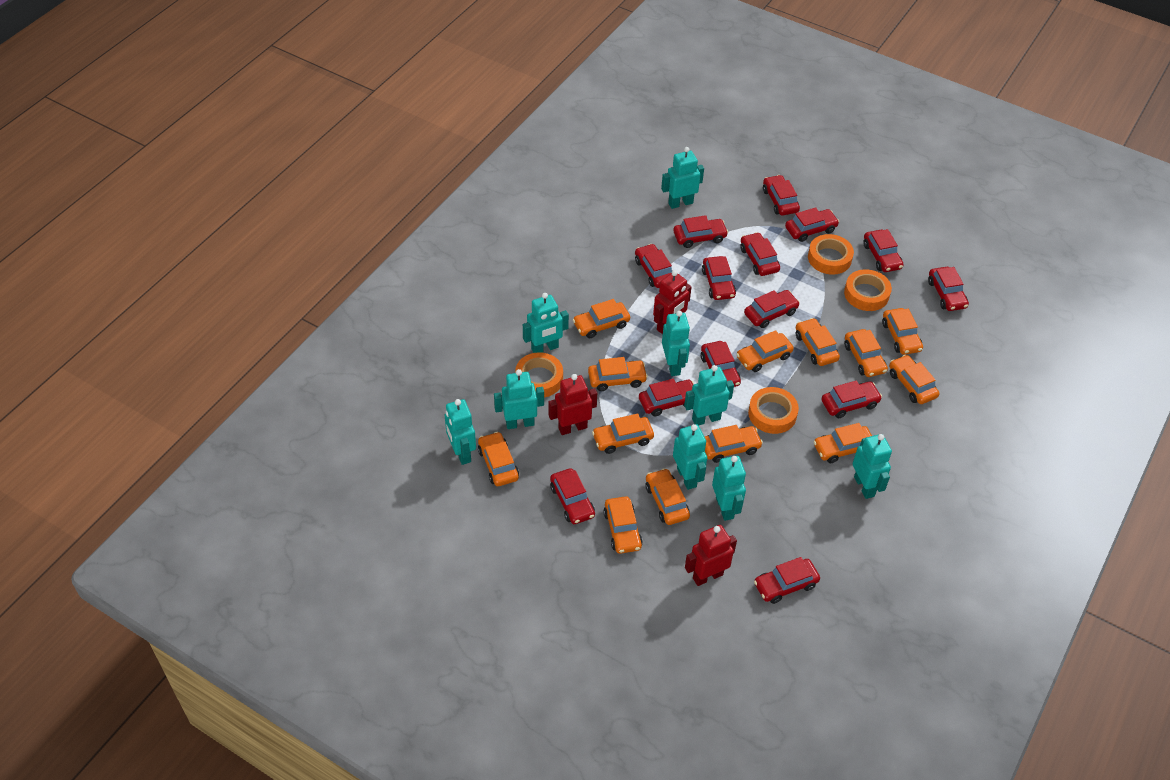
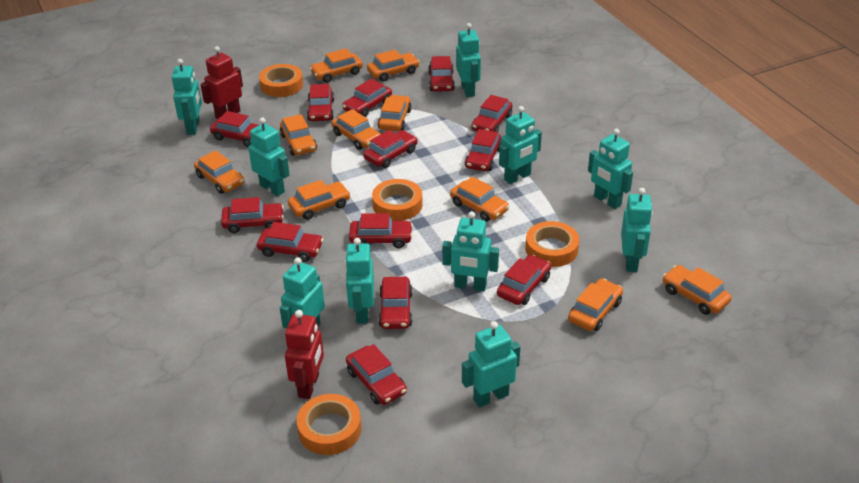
orange car: [478,432,519,486] [573,299,630,338] [588,357,648,391] [592,414,654,454] [603,496,643,554] [646,468,690,525] [704,425,763,463] [736,330,794,372] [796,318,840,366] [814,423,872,463] [844,329,888,377] [882,308,923,355] [889,355,939,404] = 13 -> [194,150,245,194] [280,114,317,155] [288,180,350,220] [310,48,363,83] [332,109,381,150] [367,50,420,82] [378,95,412,131] [450,176,509,222] [568,278,623,331] [663,265,732,315] = 10
red car: [550,468,595,524] [635,244,672,288] [639,379,694,416] [673,215,728,248] [701,341,741,387] [702,256,736,300] [740,232,780,276] [744,290,800,328] [754,557,820,604] [763,175,800,216] [785,207,839,242] [821,381,882,418] [863,229,904,272] [928,267,969,311] = 14 -> [210,111,259,147] [221,197,284,233] [257,222,323,262] [307,84,334,121] [342,79,392,117] [346,344,407,405] [349,213,413,248] [363,130,418,168] [378,277,413,329] [428,56,455,92] [465,129,501,171] [472,95,513,132] [497,255,551,305] = 13
red robot: [548,374,597,435] [653,270,692,334] [685,525,737,586] = 3 -> [201,46,243,119] [285,310,324,399] = 2
turquoise robot: [445,399,476,465] [494,369,544,429] [523,293,569,353] [661,147,704,209] [662,311,690,376] [673,424,707,490] [684,365,734,426] [712,456,746,521] [852,434,892,499] = 9 -> [172,59,202,135] [248,117,289,196] [280,257,325,329] [345,238,374,324] [442,211,499,291] [456,23,481,97] [462,321,521,408] [499,106,542,184] [588,129,633,209] [621,188,653,272] = 10

